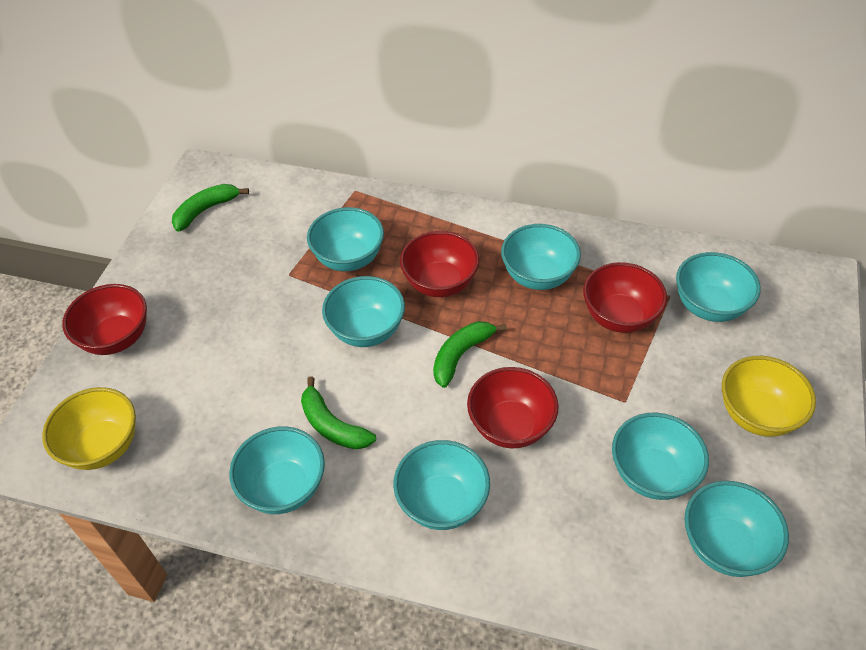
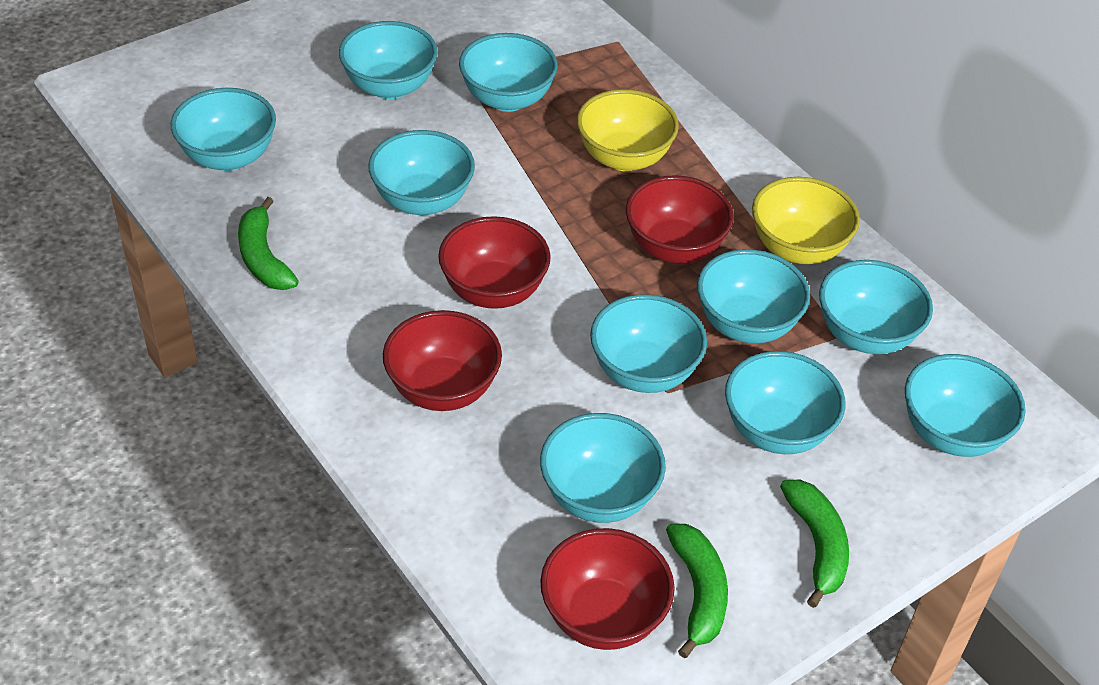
turquoise bowl: [229,427,325,514] [307,207,384,271] [322,276,405,347] [393,440,490,530] [501,224,581,290] [612,413,709,500] [676,252,761,322] [684,481,789,577] = 8 -> [171,88,276,171] [339,21,438,99] [368,130,475,215] [459,33,558,112] [540,413,666,523] [590,294,707,393] [697,249,810,343] [725,351,845,454] [819,260,933,354] [905,354,1026,457] = 10

